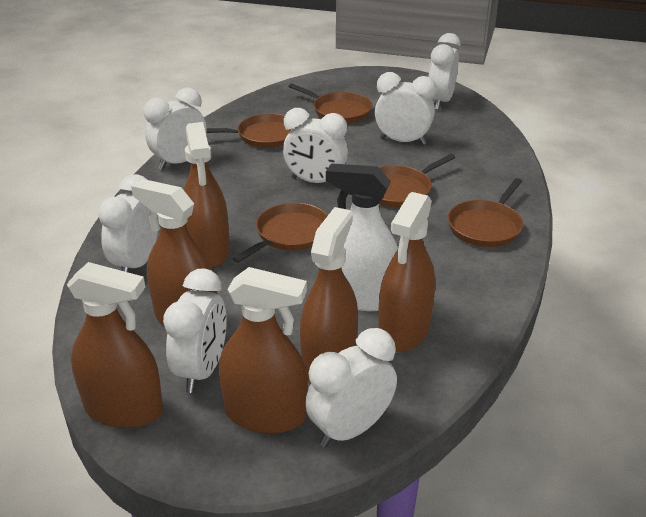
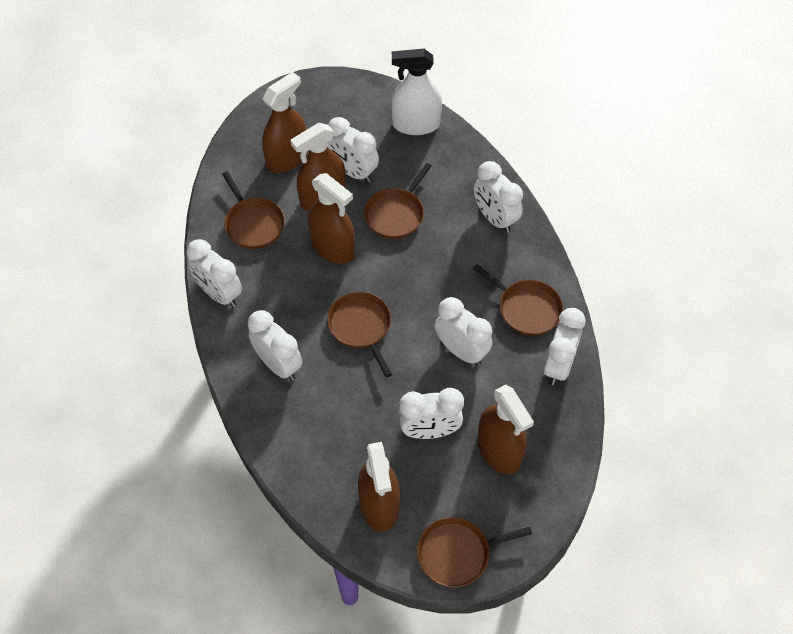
brown spray bottle: [67,262,163,428] [131,179,217,325] [184,122,230,268] [219,267,307,433] [300,207,358,383] [378,192,435,352] = 6 -> [262,72,308,173] [290,123,346,211] [308,173,355,264] [358,442,400,532] [478,385,534,474] = 5

